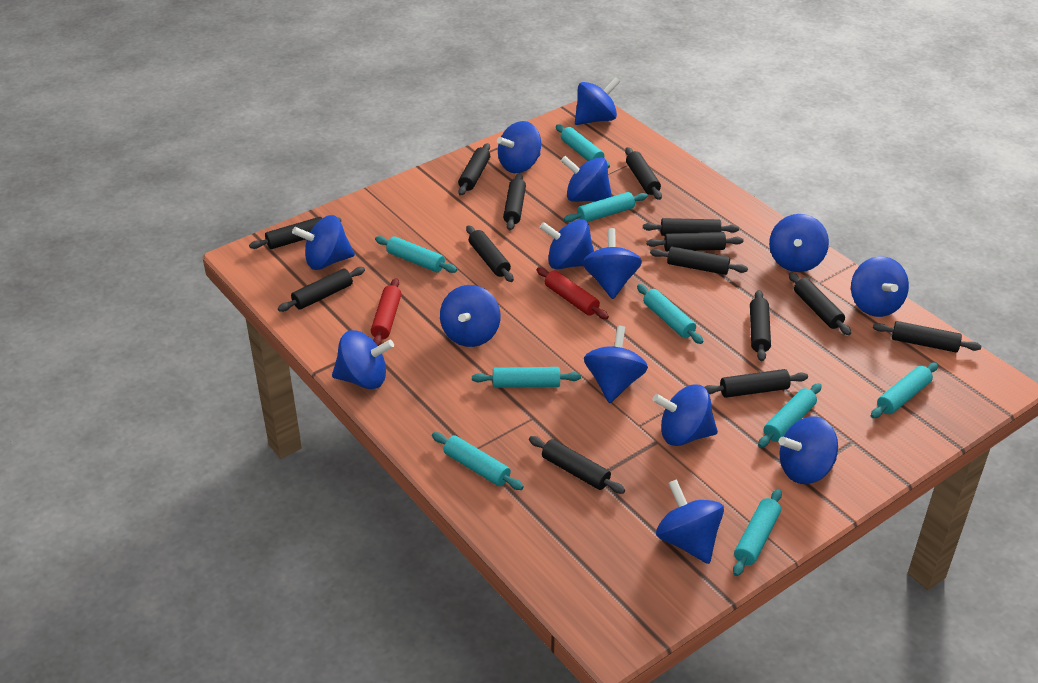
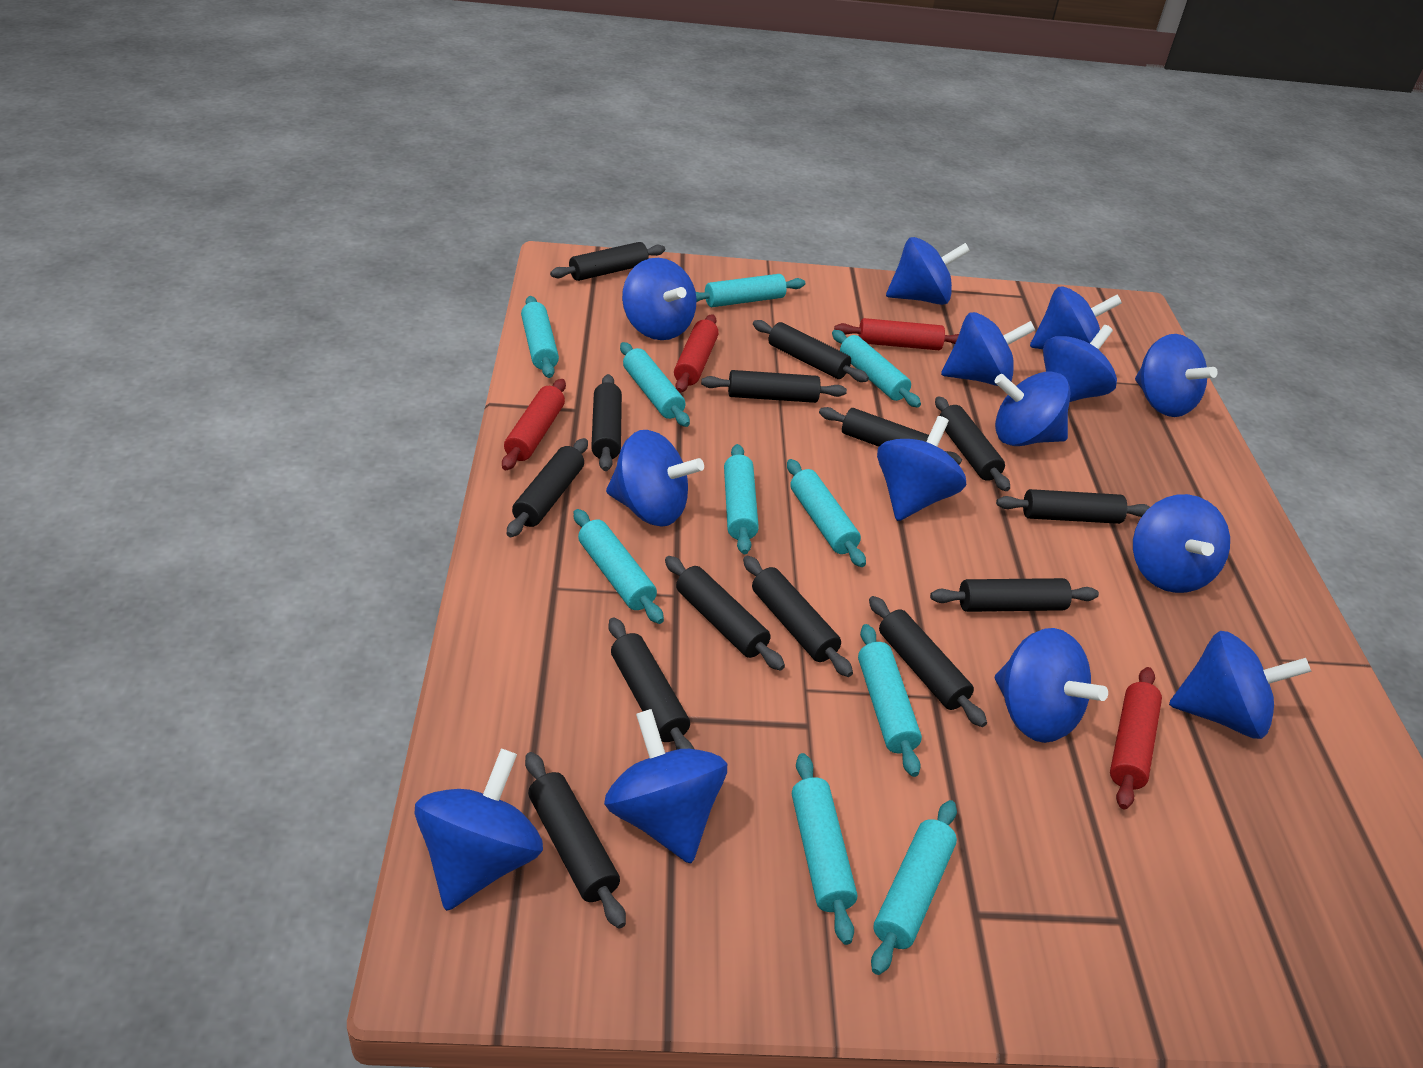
red rolling pin: [371,278,401,346] [537,267,609,319] = 2 -> [502,379,566,470] [674,314,719,393] [834,318,959,350] [1110,667,1162,809] = 4
turquoise rolling pin: [375,236,457,273] [432,432,524,490] [472,367,581,388] [556,124,610,168] [564,192,648,222] [637,284,704,344] [733,489,782,576] [758,383,822,448] [871,362,938,418] = 9 -> [521,296,559,378] [574,509,664,624] [620,342,690,427] [696,274,805,307] [724,444,759,554] [787,459,866,567] [792,753,858,945] [832,330,921,408] [858,624,922,777] [871,800,957,975] = 10

